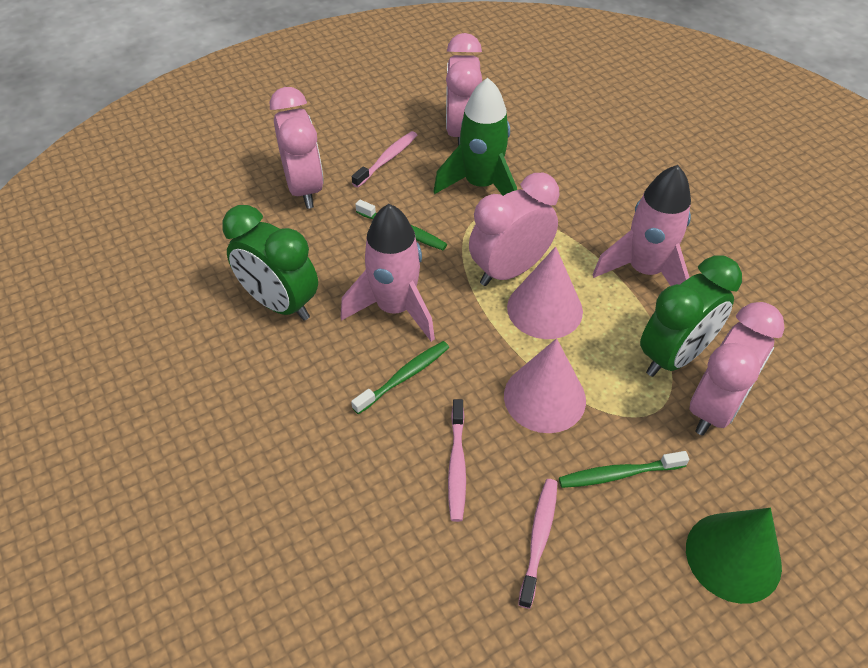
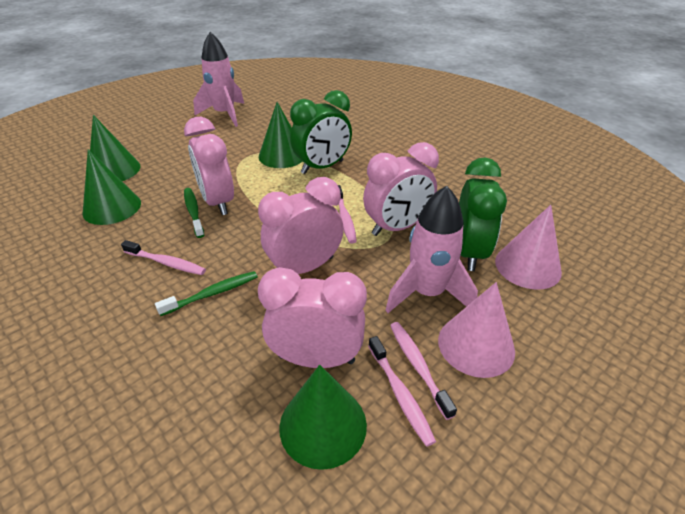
green cone: [686,508,782,604] = 1 -> [82,149,141,225] [90,115,140,181] [259,102,303,168] [279,365,367,470] = 4
green rocket: [433,78,517,196] = 1 -> none = 0
green toothbrush: [351,341,449,414] [355,200,447,250] [559,451,689,488] = 3 -> [155,271,258,316] [184,188,204,238] = 2
pink toothbrush: [352,131,417,188] [448,399,466,522] [518,479,557,609] = 3 -> [121,240,206,275] [338,185,357,244] [368,336,436,447] [390,322,457,420] = 4

